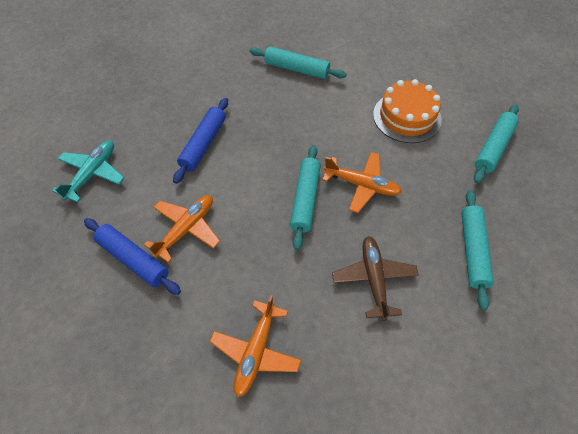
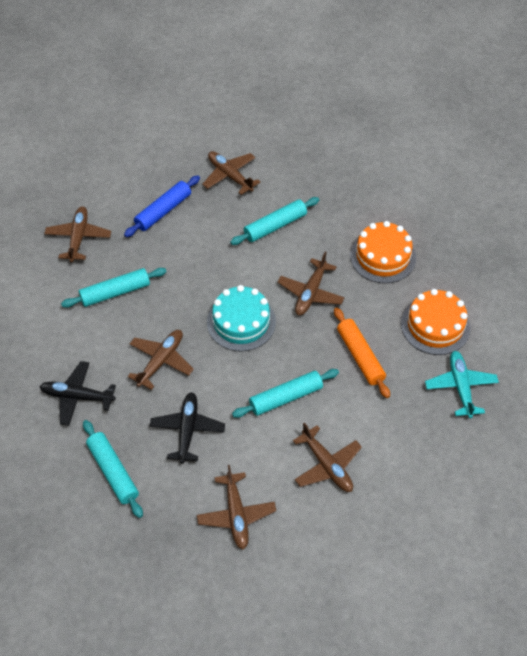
black plane: none = 0 -> [39,361,116,426] [150,392,225,464] = 2
blue rolling pin: [84,218,181,295] [173,98,228,184] = 2 -> [124,175,200,237] = 1
brown plane: [332,236,419,321] = 1 -> [44,206,111,262] [128,330,194,390] [197,465,276,549] [202,151,260,195] [278,252,345,316] [293,422,362,492] = 6
orange cake: [373,79,442,143] = 1 -> [350,221,416,283] [401,289,471,355] = 2
orange plane: [144,195,220,263] [209,295,301,398] [322,152,402,213] = 3 -> none = 0
orange rolling pin: none = 0 -> [334,307,390,398] = 1
turquoise cake: none = 0 -> [207,285,276,351] = 1

